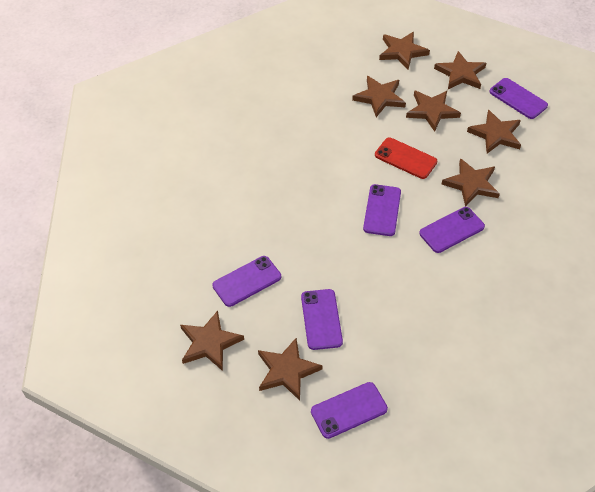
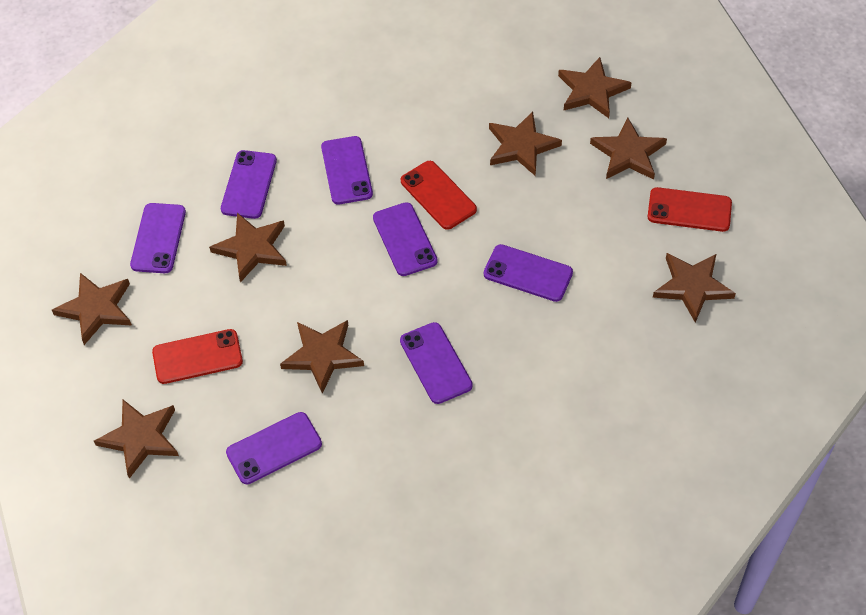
purple phone: [212,256,281,307] [301,289,343,350] [311,382,388,439] [363,184,401,236] [419,207,485,253] [490,78,548,119] = 6 -> [130,203,186,273] [221,150,277,219] [226,412,322,484] [321,136,373,204] [373,202,438,276] [400,322,473,404] [484,244,573,302] = 7
red phone: [375,138,437,179] = 1 -> [152,329,243,384] [401,161,477,230] [648,187,732,232] = 3

